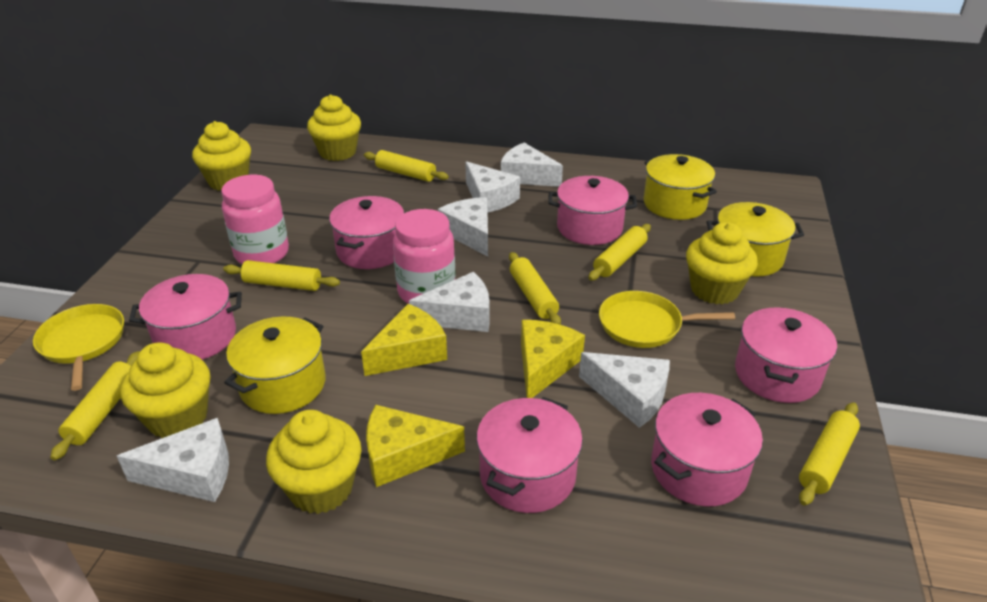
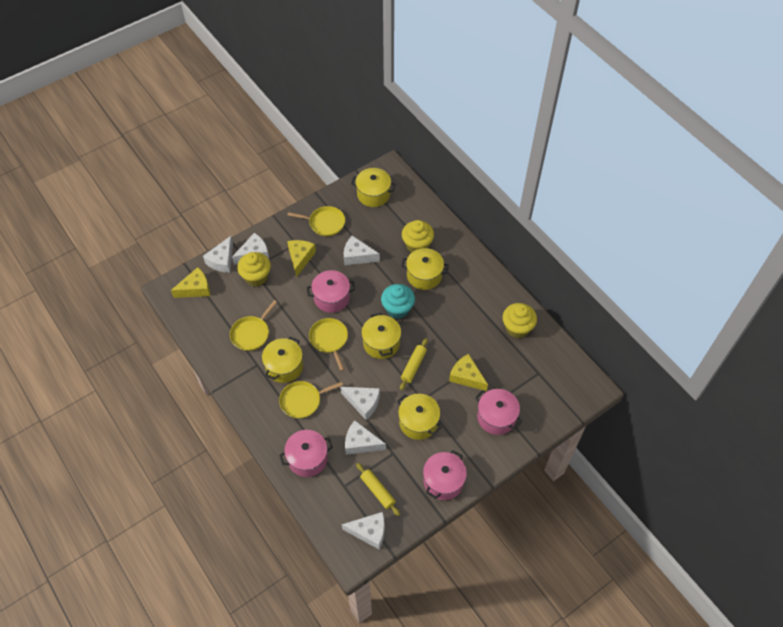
pink jar: [221,175,289,264] [393,209,456,304] = 2 -> none = 0
pink pot: [129,274,242,360] [329,196,404,269] [476,397,583,513] [548,176,637,245] [651,393,763,506] [735,307,837,403] = 6 -> [279,430,333,477] [307,270,355,313] [423,450,467,500] [475,389,522,435] = 4
turquoise cupcake: none = 0 -> [381,284,415,319] = 1
yellow cupcake: [121,342,211,438] [192,121,251,191] [266,410,362,514] [307,95,361,161] [686,222,758,304] = 5 -> [237,252,271,286] [402,220,434,252] [503,303,537,338] = 3
yellow pan: [33,304,124,391] [599,291,735,348] = 2 -> [230,300,277,351] [279,381,343,419] [287,206,345,236] [309,318,348,371] = 4
yellow pot: [224,317,326,414] [644,154,717,220] [706,202,804,276] = 3 -> [262,337,303,383] [351,168,396,207] [361,313,401,359] [397,394,442,440] [401,248,449,290] = 5
yellow rolling pin: [50,351,139,460] [223,260,340,291] [364,150,449,182] [509,252,561,325] [588,224,651,281] [799,402,860,506] = 6 -> [356,463,400,516] [400,338,428,390] = 2

